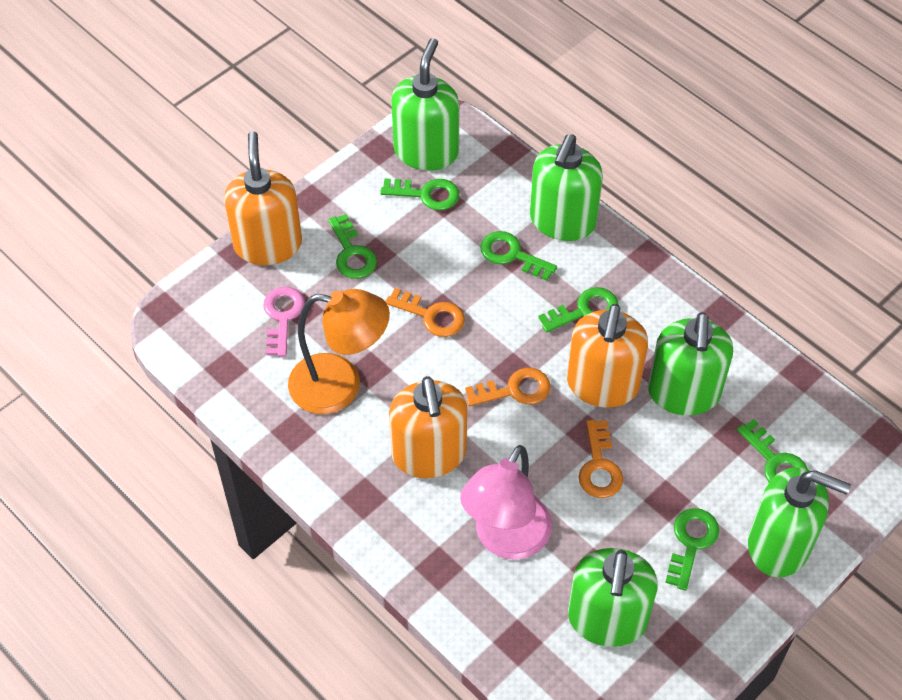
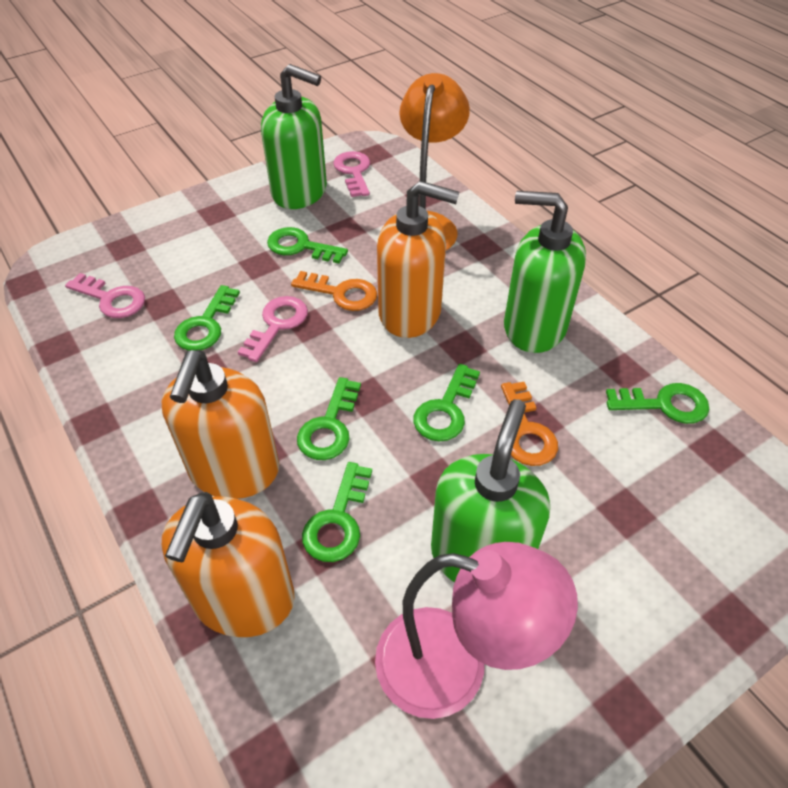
green soap dispenser: [391,38,459,171] [530,134,603,241] [568,548,658,647] [648,312,733,415] [748,467,851,577] = 5 -> [261,64,327,209] [431,399,550,583] [504,191,586,353] = 3
orange key: [385,288,465,337] [465,368,551,406] [579,420,623,498] = 3 -> [291,271,377,311] [501,382,558,466] = 2
pink key: [264,286,305,357] = 1 -> [65,273,145,318] [238,296,308,362] [333,151,370,197] = 3

